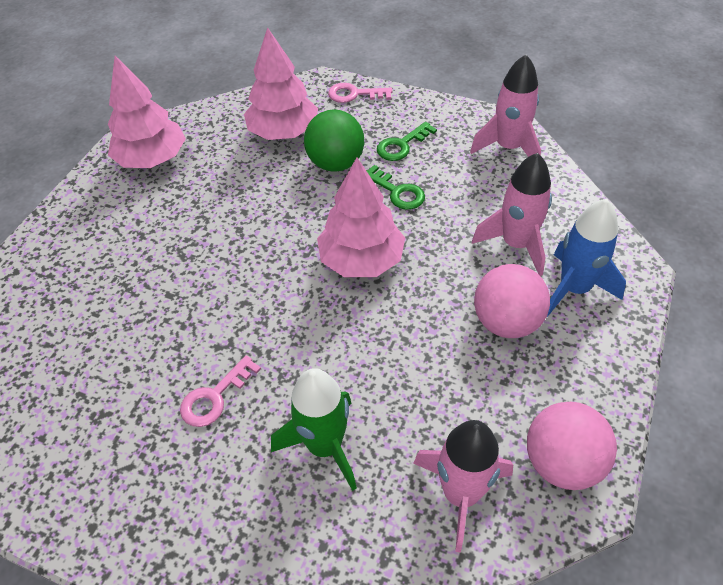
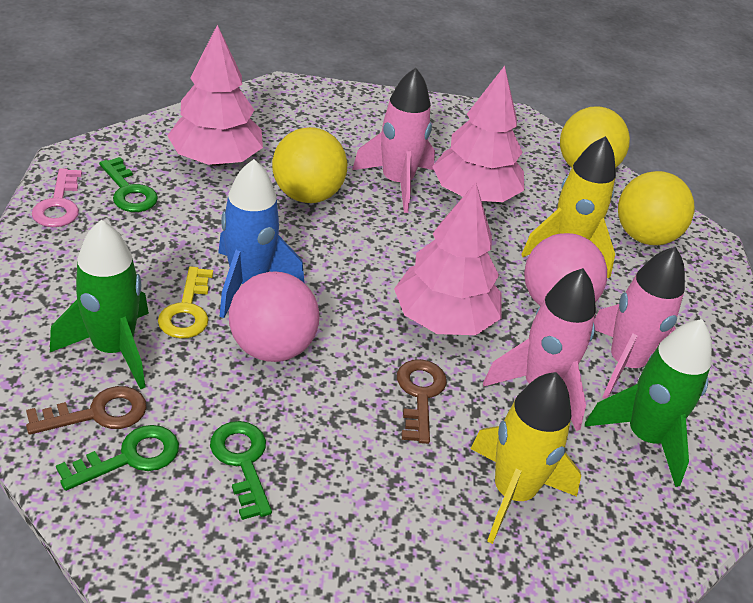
brown key: none = 0 -> [26,386,147,435] [397,359,447,444] = 2
green ball: [304,110,364,171] = 1 -> none = 0
green key: [366,165,425,210] [377,122,437,161] = 2 -> [56,425,179,491] [99,157,158,212] [210,421,272,520] = 3
green rocket: [271,368,357,491] = 1 -> [50,220,149,390] [585,319,712,487] = 2
pink key: [180,355,261,427] [328,83,392,103] = 2 -> [32,168,82,227] = 1
yellow ball: none = 0 -> [272,127,348,203] [560,107,630,168] [618,171,694,245] = 3
yellow key: none = 0 -> [158,266,213,339] = 1
yellow rocket: none = 0 -> [470,372,581,544] [521,136,616,278] = 2

